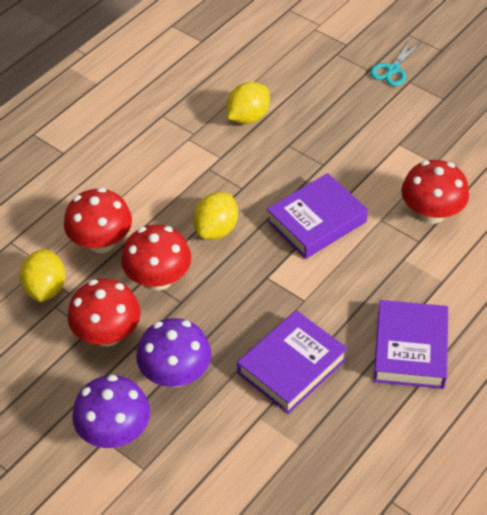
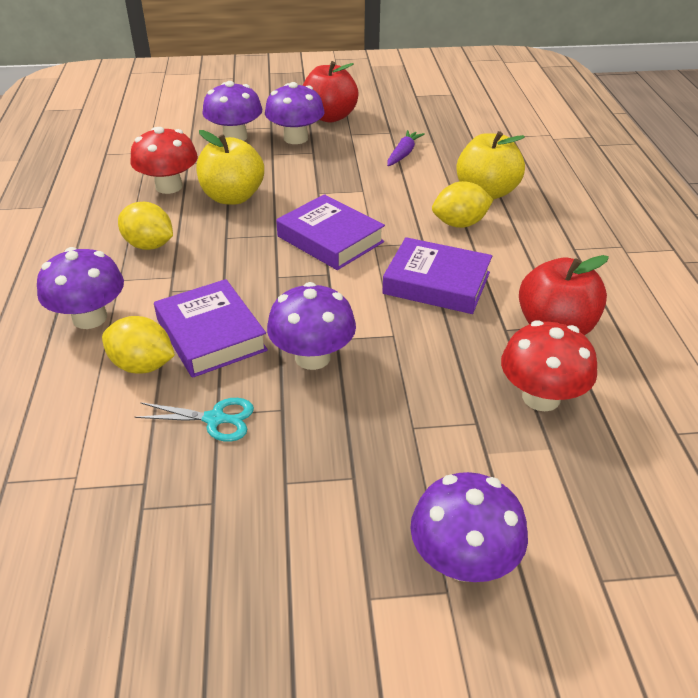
purple carrot: none = 0 -> [387,130,425,166] = 1
purple mushroom: [72,375,150,448] [137,318,211,387] = 2 -> [37,247,124,329] [202,81,262,141] [265,82,325,144] [267,282,356,370] [410,472,528,582] = 5
red apple: none = 0 -> [303,61,358,123] [519,255,609,335] = 2
red mushroom: [64,188,132,253] [68,279,141,347] [121,225,191,291] [401,160,469,224] = 4 -> [130,127,198,194] [501,320,597,411] = 2
yellow apple: none = 0 -> [196,130,264,205] [456,131,525,199] = 2

